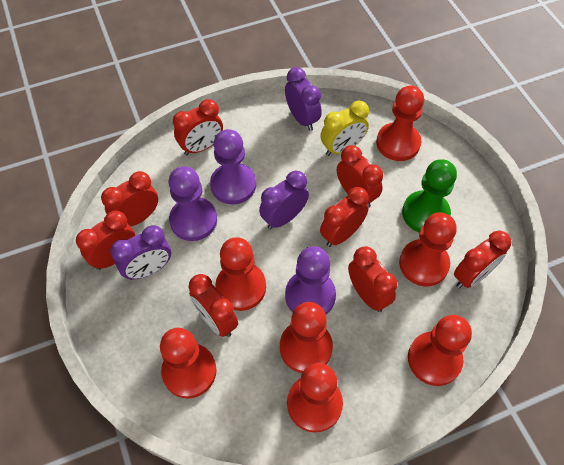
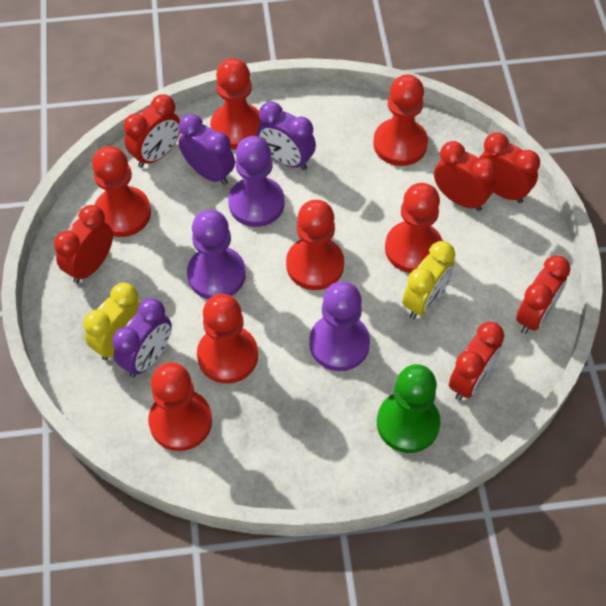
red clock: [76,210,135,270] [101,171,158,227] [173,99,223,155] [188,274,238,337] [320,187,369,247] [337,145,383,208] [348,246,397,312] [454,231,511,289] = 8 -> [54,205,113,283] [124,94,180,168] [434,141,497,211] [449,322,504,401] [479,132,540,203] [516,256,571,334] = 6
yellow clock: [320,101,369,156] = 1 -> [83,283,141,360] [402,241,455,319] = 2

